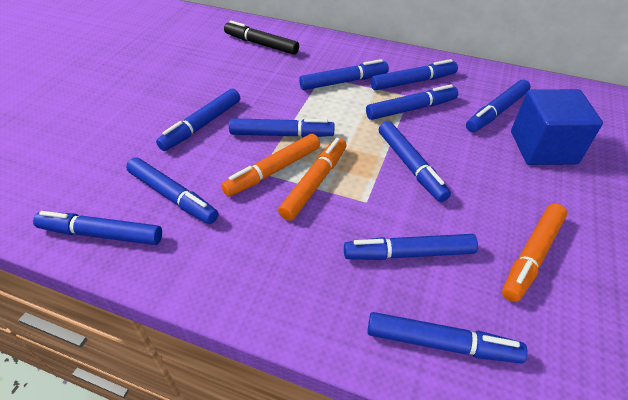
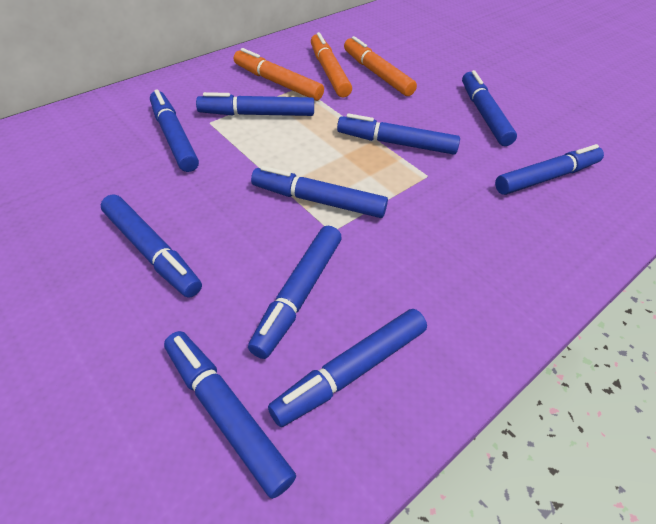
black marker: [224,20,299,55] = 1 -> none = 0
blue cube: [511,89,603,165] = 1 -> none = 0
blue marker: [33,211,162,245] [126,157,218,224] [156,89,240,151] [229,118,335,137] [299,59,389,90] [344,234,478,260] [366,84,458,120] [367,312,528,363] [371,59,458,90] [379,121,451,202] [466,80,531,132] = 11 -> [101,195,202,298] [150,89,199,172] [164,331,296,499] [196,92,314,116] [248,226,342,359] [251,166,388,218] [268,309,427,427] [337,113,460,155] [462,70,517,146] [495,144,604,195] = 10

